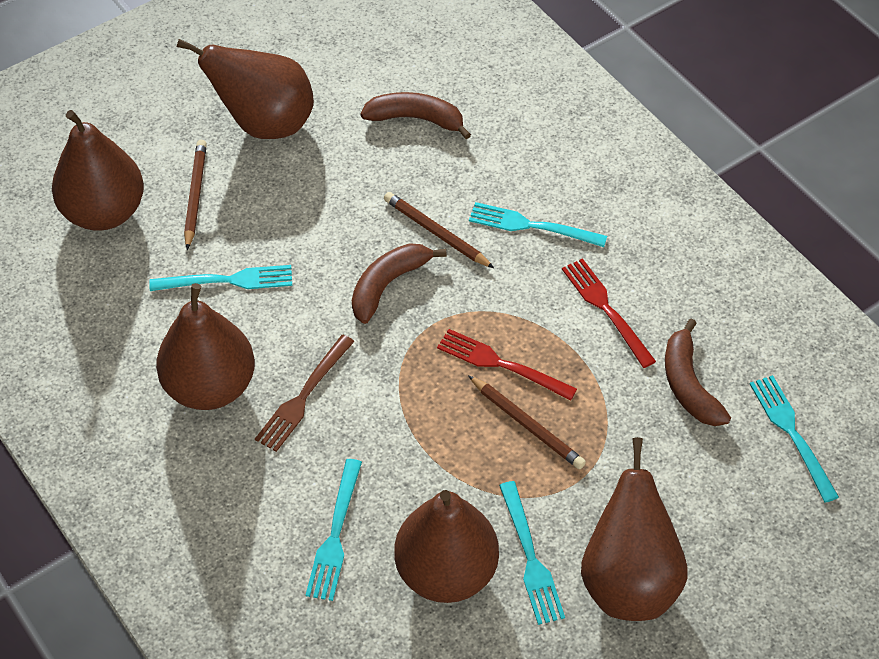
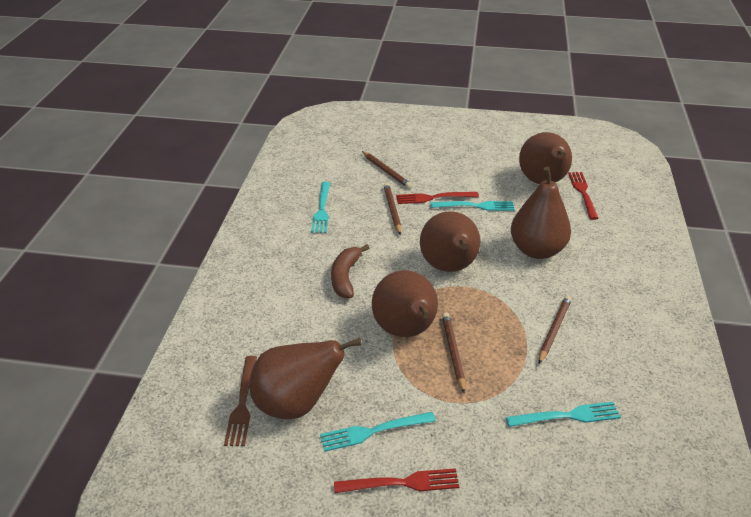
brown banana: [352,243,447,324] [360,92,471,139] [665,319,731,426] = 3 -> [331,244,369,298] = 1
brown pencil: [184,140,207,250] [384,192,494,268] [468,375,586,469] = 3 -> [362,151,412,188] [384,183,401,235] [442,313,465,394] [538,295,572,364] = 4
red fork: [437,329,577,401] [562,258,656,368] = 2 -> [334,468,459,493] [396,192,479,204] [568,172,599,220] = 3
turquoise fork: [149,265,292,291] [306,459,362,601] [469,202,607,247] [499,481,565,625] [750,375,839,503] = 5 -> [311,182,330,233] [320,412,436,452] [430,201,515,211] [506,402,621,427] = 4

